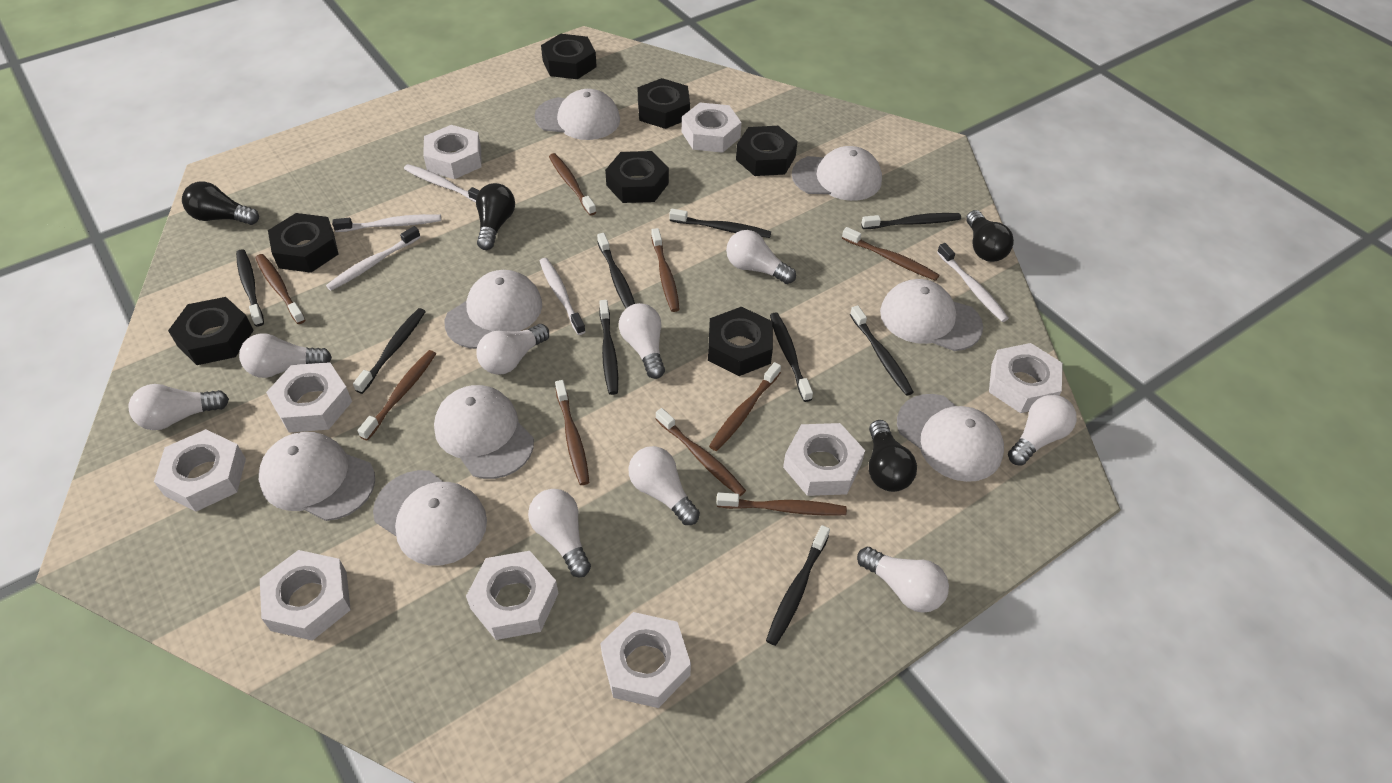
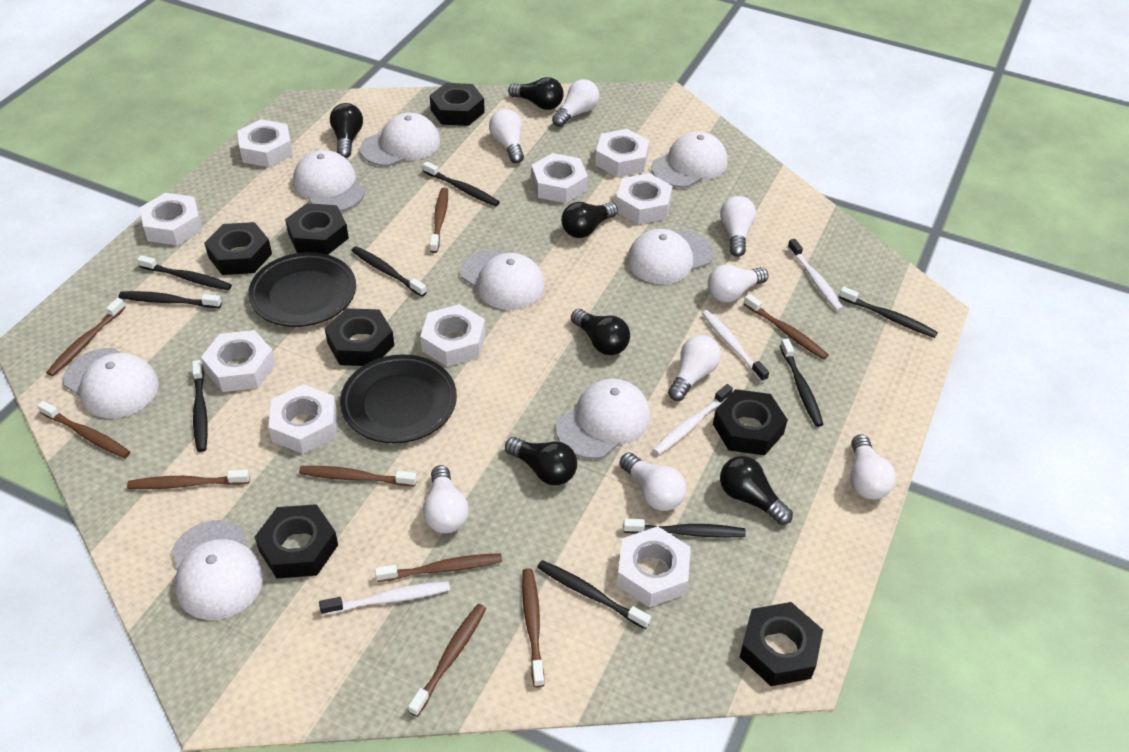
black light bulb: [182,182,259,225] [476,183,515,250] [869,420,917,492] [966,210,1014,262] = 4 -> [330,103,363,158] [505,437,577,485] [508,77,564,110] [561,202,618,238] [571,309,630,355] [720,456,793,525] = 6
black plate: none = 0 -> [248,252,356,327] [340,354,457,443] = 2
white light bulb: [129,384,229,430] [239,334,332,378] [476,324,549,375] [528,489,591,577] [619,303,665,379] [629,446,700,525] [726,230,796,284] [857,547,949,613] [1008,395,1077,466] = 9 -> [423,465,469,533] [489,109,524,163] [552,79,599,127] [620,453,686,511] [668,335,721,401] [708,264,769,302] [720,196,756,257] [850,434,896,500] = 8
white toothbrush: [326,226,420,291] [332,214,441,232] [404,164,480,202] [540,258,586,335] [937,243,1009,322] = 5 -> [319,581,450,615] [653,384,733,455] [702,310,769,382] [788,239,844,311] = 4

